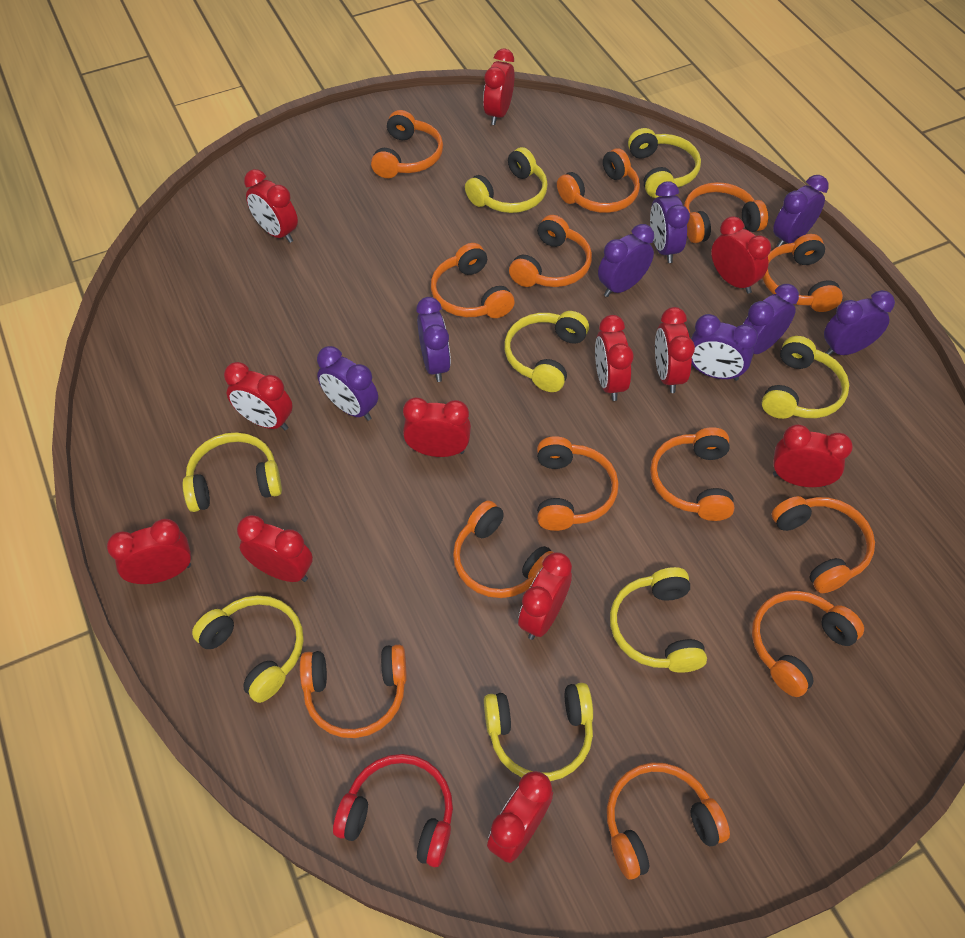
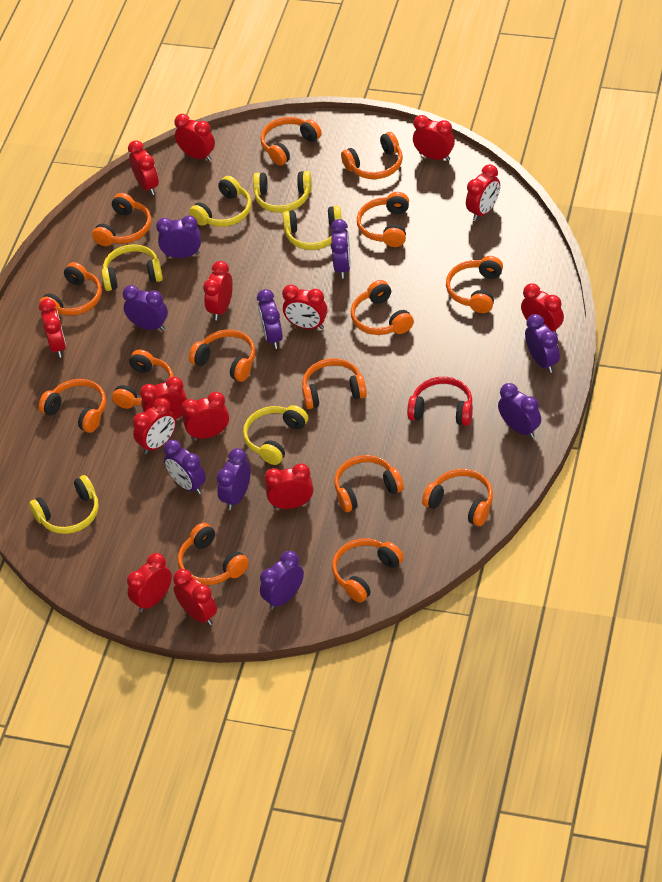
orange headphones: [300,645,407,738] [371,110,443,178] [431,243,515,318] [453,500,554,598] [509,215,592,287] [537,436,619,531] [557,148,640,213] [607,762,730,880] [650,427,734,521] [684,182,768,243] [752,591,864,697] [762,234,843,312] [772,496,875,593] = 13 -> [39,262,102,316] [39,379,106,433] [92,193,151,246] [112,350,174,409] [178,523,249,585] [189,330,256,382] [260,117,322,166] [302,358,367,409] [332,538,404,603] [334,455,404,512] [341,132,403,179] [351,280,414,335] [357,192,409,247] [422,469,493,526] [446,256,503,313] = 15
purple clock: [317,346,378,421] [416,297,451,382] [598,224,654,297] [650,181,690,263] [691,314,758,381] [743,284,799,354] [773,175,829,247] [824,290,895,355] = 8 -> [123,285,168,331] [156,215,201,258] [164,440,206,494] [216,448,251,510] [257,289,283,349] [260,551,304,610] [331,219,351,279] [498,383,541,438] [525,314,560,373] = 9
red clock: [107,519,191,584] [224,362,293,430] [237,515,313,582] [244,169,298,243] [403,398,471,457] [483,49,515,125] [487,771,553,863] [518,552,572,640] [595,315,634,401] [655,307,695,393] [711,216,771,294] [773,425,853,487] = 12 -> [39,299,66,358] [127,553,172,612] [128,140,159,195] [133,398,176,454] [140,377,187,419] [173,569,217,626] [174,114,215,161] [181,392,229,440] [203,261,233,320] [264,463,313,509] [282,285,327,329] [413,115,455,161] [466,164,500,221] [521,283,564,335] = 14
yellow headphones: [182,432,282,512] [192,595,304,703] [465,147,548,213] [484,683,593,781] [504,311,589,392] [610,567,707,673] [628,128,701,198] [762,336,849,419] = 8 -> [29,475,99,534] [101,244,163,291] [189,176,251,227] [243,405,308,465] [253,171,312,213] [283,206,342,250] = 6

